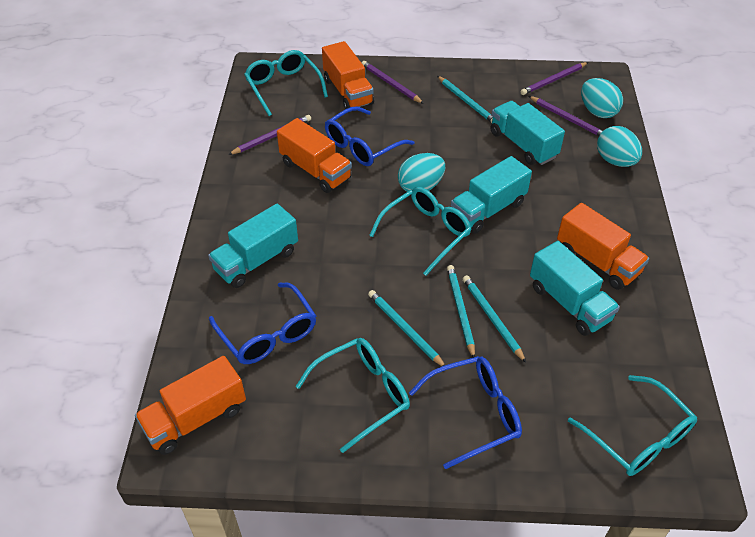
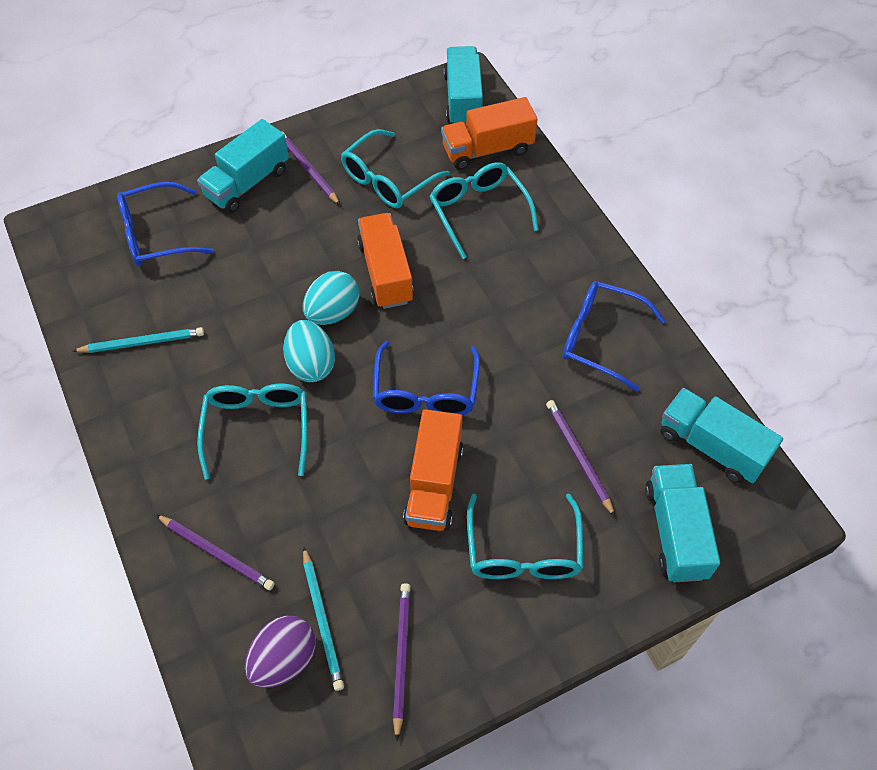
orange truck: [135,356,246,455] [277,118,352,193] [322,41,374,109] [557,203,649,290] = 4 -> [357,213,414,309] [403,409,463,531] [441,97,538,170] = 3
purple egg: none = 0 -> [245,616,316,688] = 1
turquoise egg: [398,153,445,192] [581,78,623,118] [597,126,642,167] = 3 -> [283,320,335,382] [303,271,359,325] = 2
turquoise pencil: [368,290,445,366] [437,76,493,123] [447,265,475,358] [463,275,526,363] = 4 -> [73,327,204,353] [303,547,344,691] = 2

